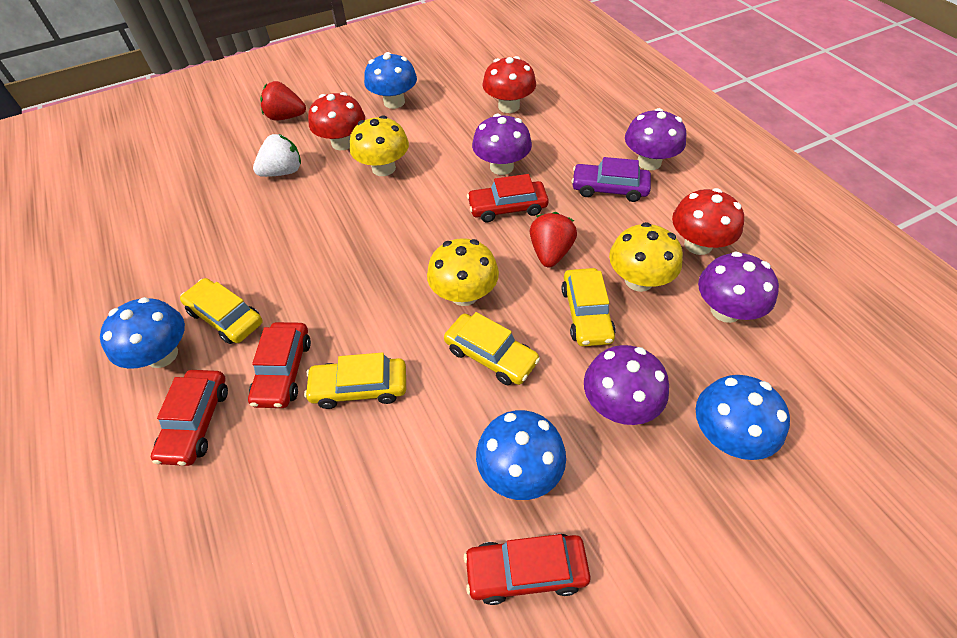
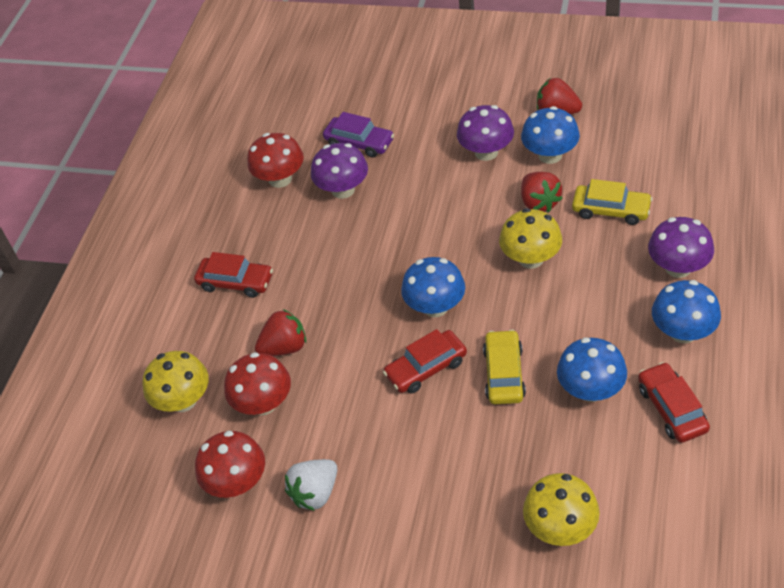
purple mushroom: [472,114,532,175] [584,345,669,425] [625,108,686,170] [698,251,779,323] = 4 -> [311,143,368,199] [457,105,514,161] [648,217,714,278] = 3
red car: [151,370,228,466] [248,322,311,408] [464,534,590,605] [467,174,549,222] = 4 -> [194,252,273,298] [383,329,467,394] [638,362,710,443] = 3
red strawberry: [260,81,306,121] [530,212,577,267] = 2 -> [255,309,306,356] [521,172,563,213] [537,78,582,114] = 3
yellow car: [180,278,263,344] [304,352,406,409] [444,312,540,385] [562,268,616,346] = 4 -> [483,329,526,404] [572,179,653,225] = 2

